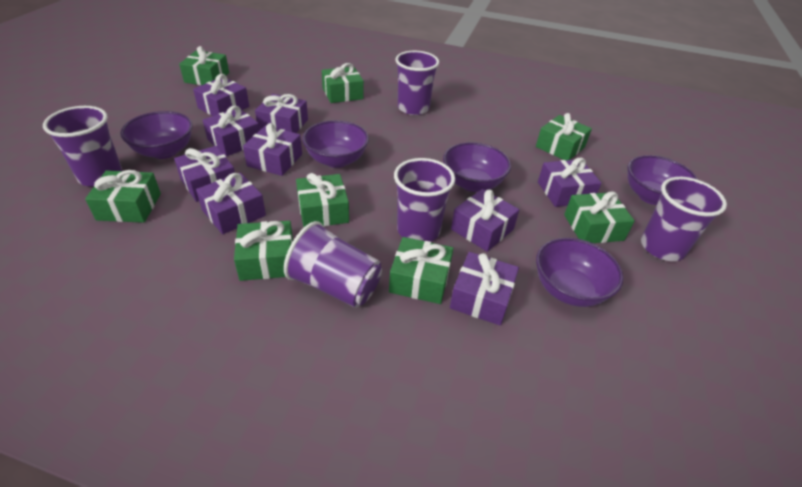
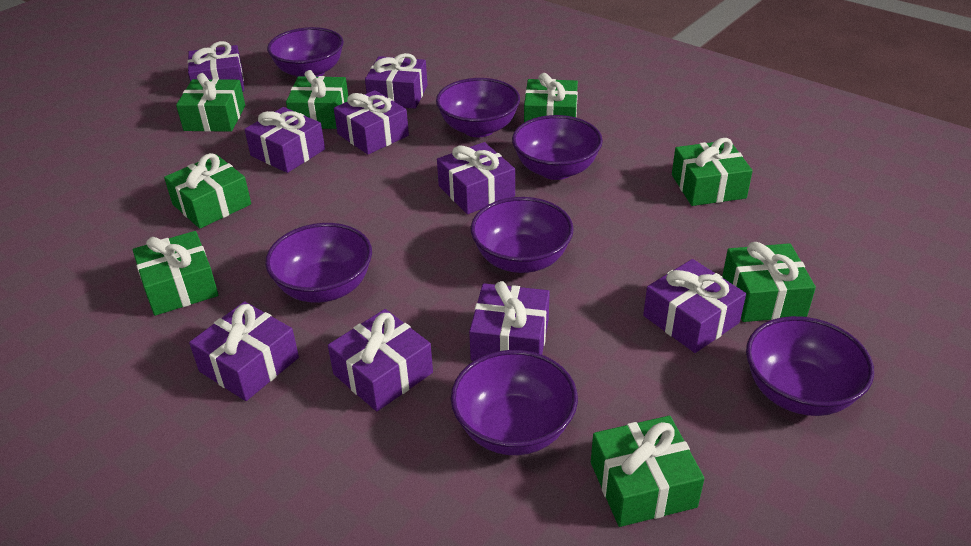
purple bowl: [120,111,192,159] [302,120,369,168] [443,142,511,192] [536,238,623,307] [627,155,698,205] = 5 -> [265,223,372,303] [267,27,344,77] [436,78,520,137] [451,350,578,455] [471,197,574,273] [512,115,603,180] [746,316,874,416] = 7
purple cup: [43,106,122,187] [284,221,382,308] [394,158,455,242] [395,51,439,115] [641,177,727,261] = 5 -> none = 0

